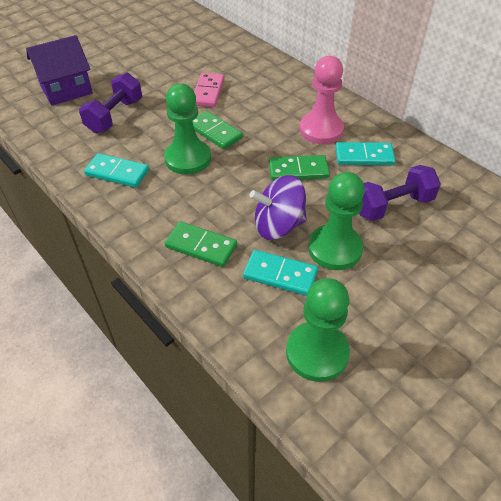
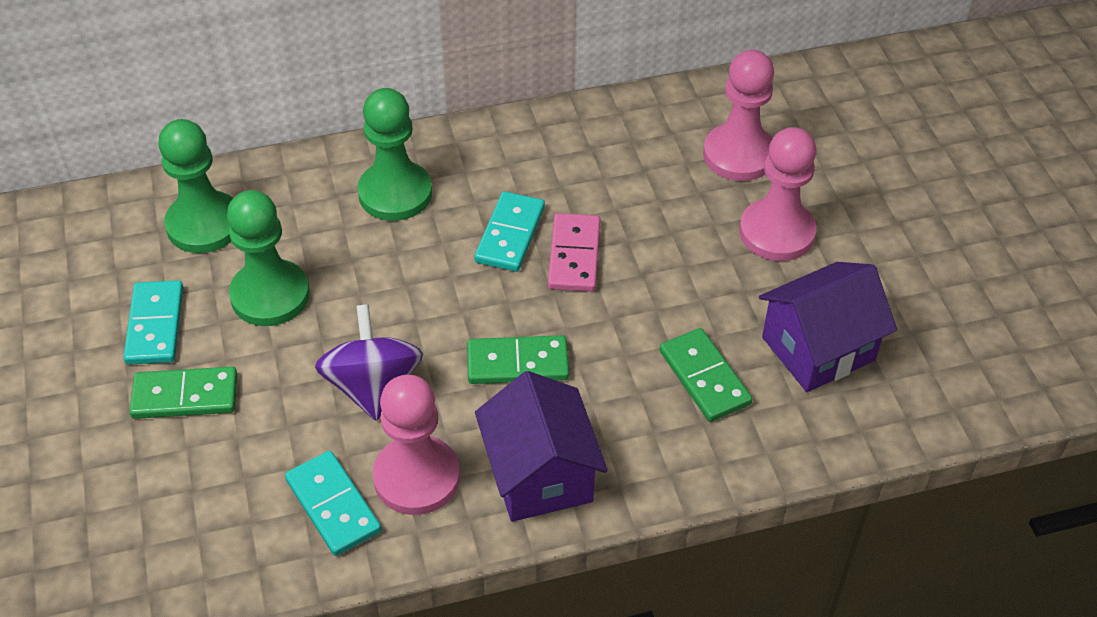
pink pawn: [300,56,344,144] = 1 -> [373,375,460,515] [703,50,774,181] [739,127,817,261] = 3
purple dumbbell: [79,72,142,133] [359,165,441,221] = 2 -> none = 0
purple house: [26,35,93,106] = 1 -> [475,371,608,522] [759,262,897,392] = 2

